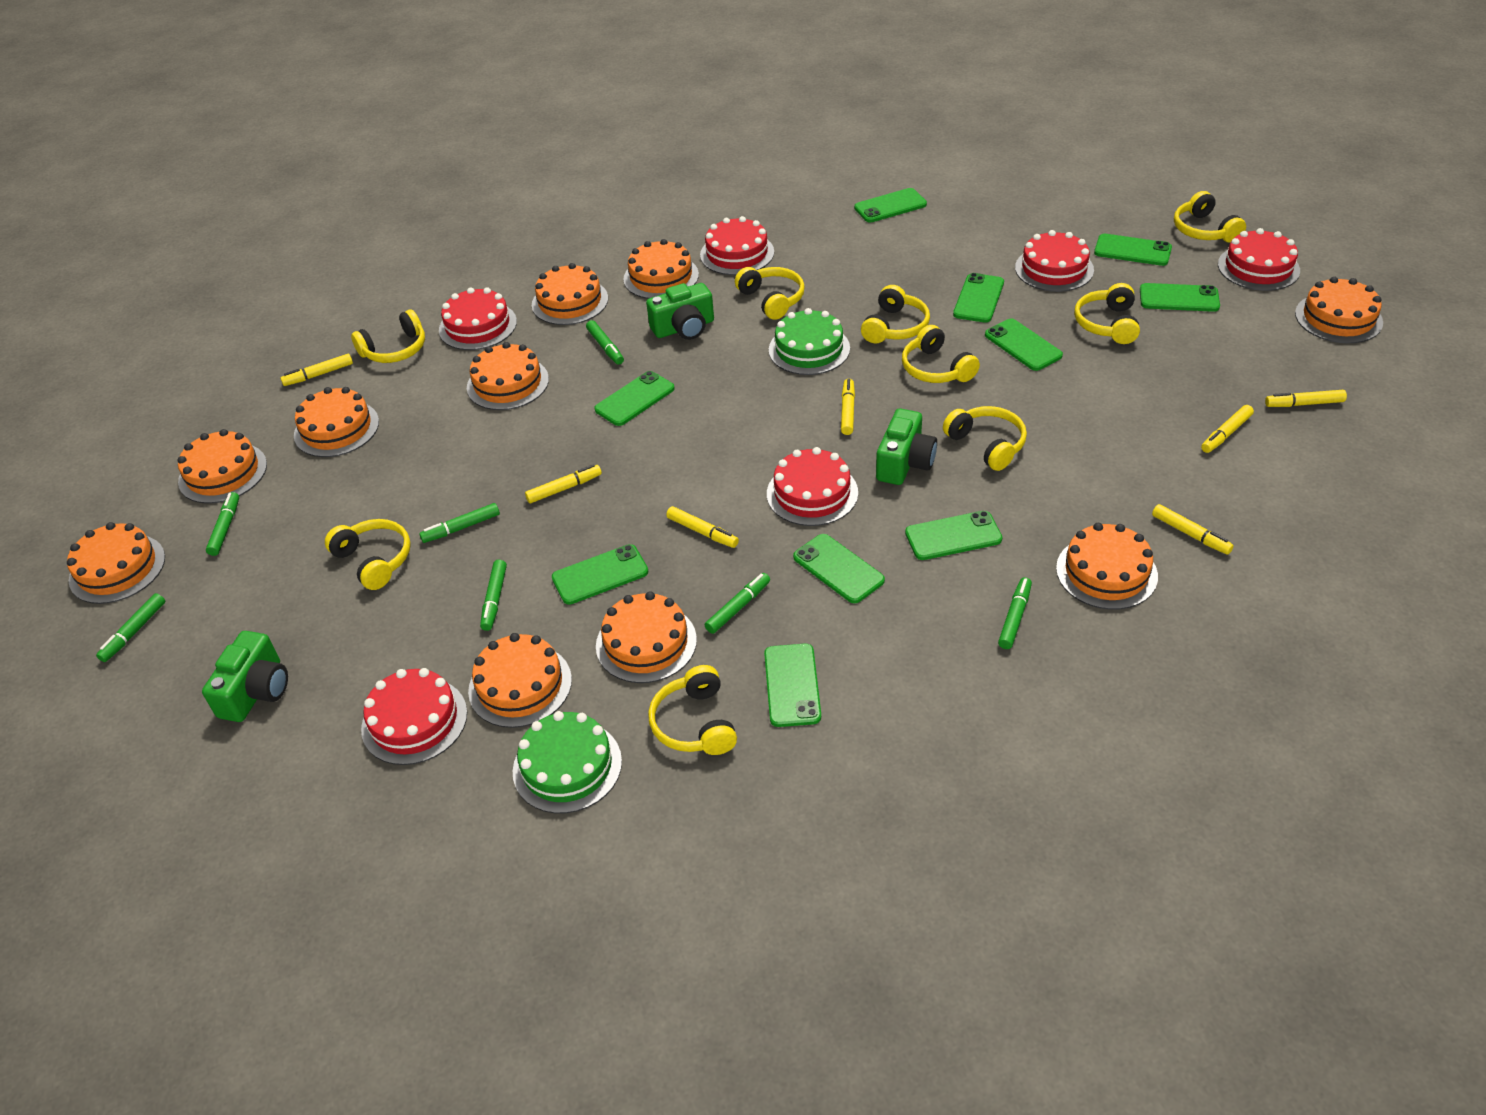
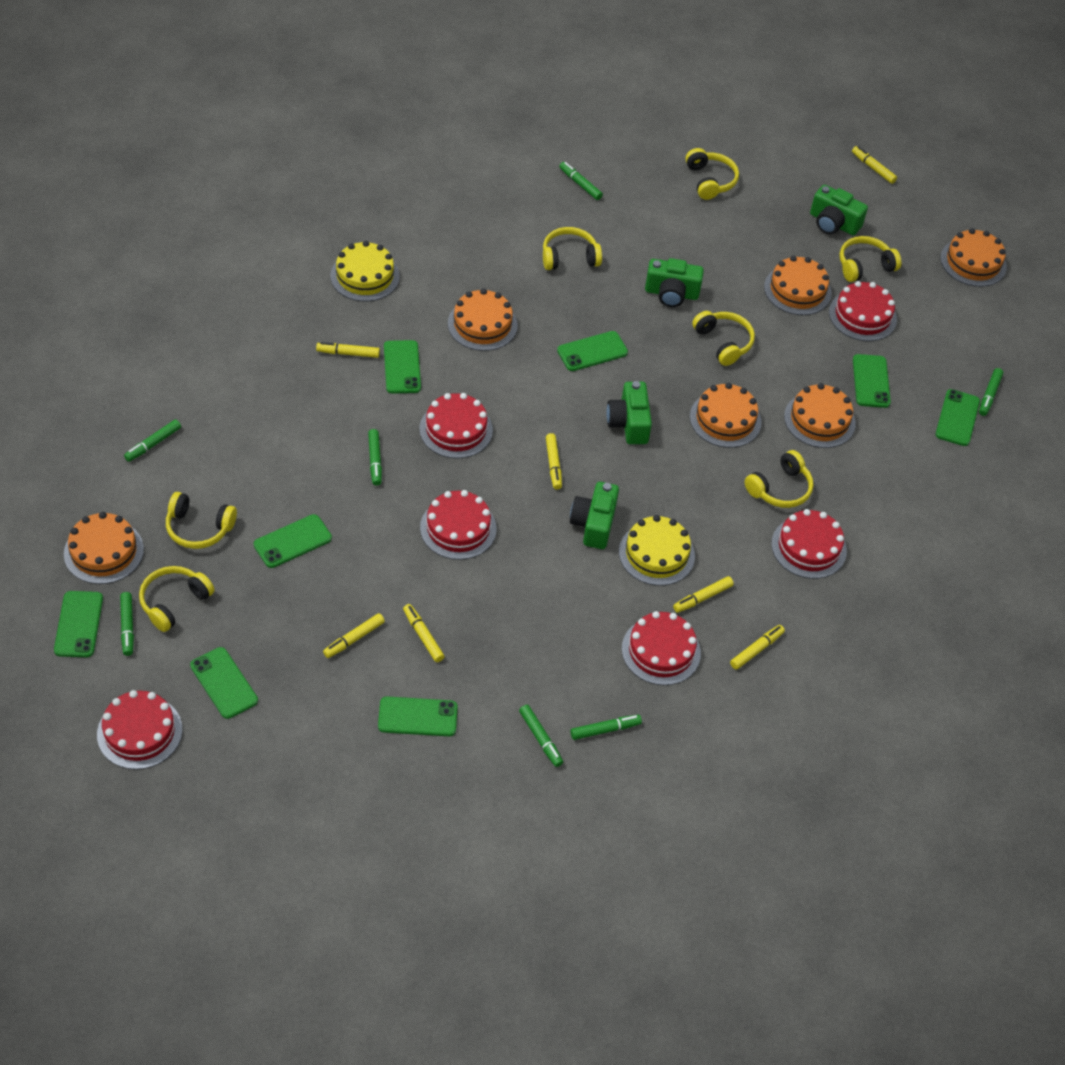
green cake: [513,711,622,814] [769,308,850,375] = 2 -> none = 0
green camera: [202,631,288,722] [646,283,714,340] [876,409,937,485] = 3 -> [570,482,619,549] [606,381,652,444] [645,258,704,307] [810,185,868,235] = 4
green phone: [552,544,648,605] [594,371,675,426] [764,644,821,727] [793,534,885,603] [854,188,927,223] [905,511,1002,560] [953,273,1004,323] [985,319,1063,371] [1094,234,1172,266] [1140,283,1220,312] = 10 -> [54,591,103,657] [190,647,258,719] [254,514,332,568] [378,696,458,736] [384,340,421,394] [557,331,628,371] [853,354,891,408] [936,389,980,446] = 8
orange cake: [67,522,165,604] [177,429,267,504] [294,387,379,457] [467,342,549,410] [468,633,572,728] [532,263,608,325] [596,592,697,683] [623,239,699,299] [1056,523,1158,610] [1295,277,1383,343] = 10 -> [64,512,144,584] [448,289,518,351] [690,383,761,448] [764,256,832,315] [784,383,856,448] [941,228,1007,287] = 6
yellow cake: none = 0 -> [331,241,400,302] [619,515,695,586] = 2
yellow headphones: [325,519,411,590] [351,309,425,363] [648,665,737,755] [735,267,805,320] [861,285,930,343] [902,325,980,383] [943,406,1027,471] [1074,283,1140,344] [1174,191,1246,243] = 9 -> [139,566,215,632] [166,492,237,549] [543,227,602,270] [685,148,739,200] [692,311,755,366] [745,450,814,508] [839,236,902,282] = 7

